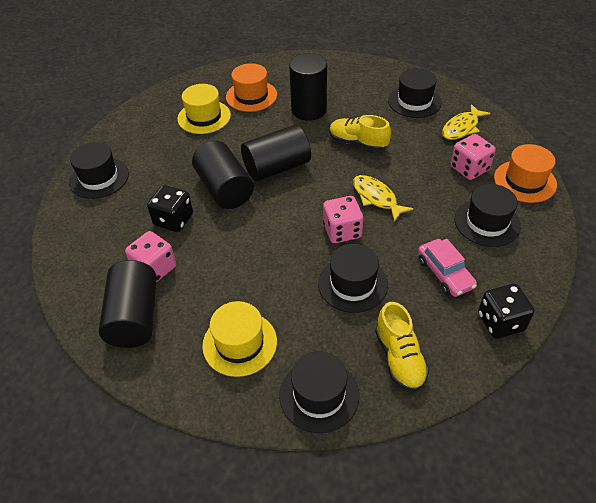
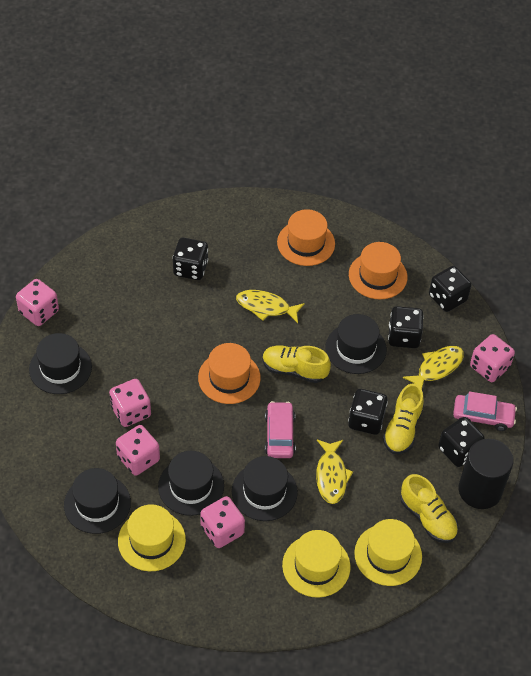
black cylinder: [99,260,157,348] [192,140,254,209] [241,125,311,181] [289,53,327,121] = 4 -> [458,439,513,509] = 1
black dice: [147,185,193,232] [478,284,535,339] = 2 -> [172,238,208,280] [348,389,388,435] [388,306,424,348] [429,266,471,312] [438,417,485,467] = 5
orange hat: [226,63,277,112] [494,144,557,203] = 2 -> [198,343,261,404] [277,209,335,266] [349,242,407,299] = 3
pink car: [418,239,477,297] = 1 -> [265,401,296,458] [453,391,517,431] = 2
pink dice: [125,231,176,283] [323,196,363,243] [451,134,496,180] = 3 -> [16,279,59,326] [109,379,151,427] [116,425,160,476] [200,496,245,548] [470,334,515,382] = 5
yellow fish: [353,175,413,222] [442,104,490,140] = 2 -> [236,290,305,323] [316,440,353,504] [403,346,464,389] = 3
yellow hat: [177,84,231,134] [202,301,277,377] = 2 -> [118,504,186,571] [282,530,351,598] [354,519,422,586] = 3
yellow shoe: [329,115,391,151] [375,302,429,392] = 2 -> [262,345,331,383] [383,383,424,454] [401,474,458,543] = 3

